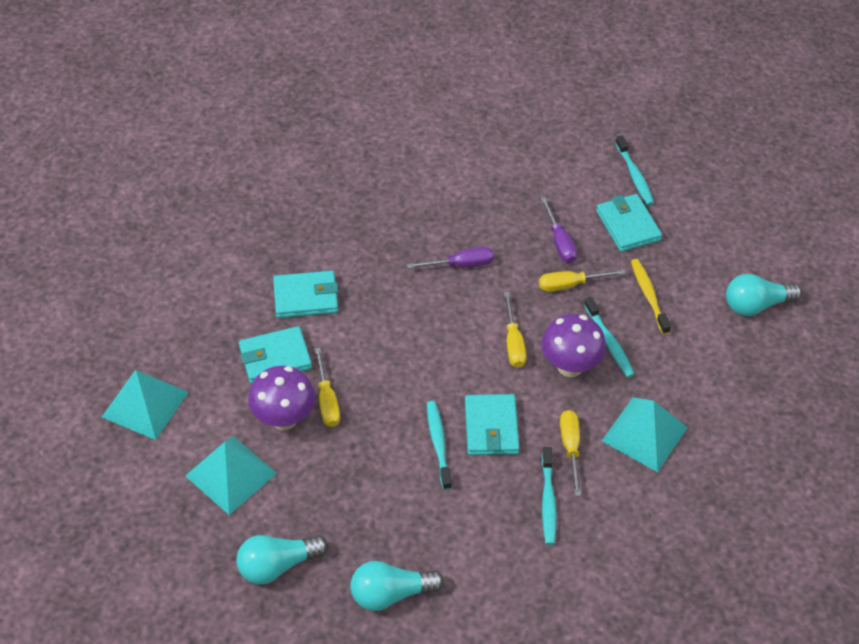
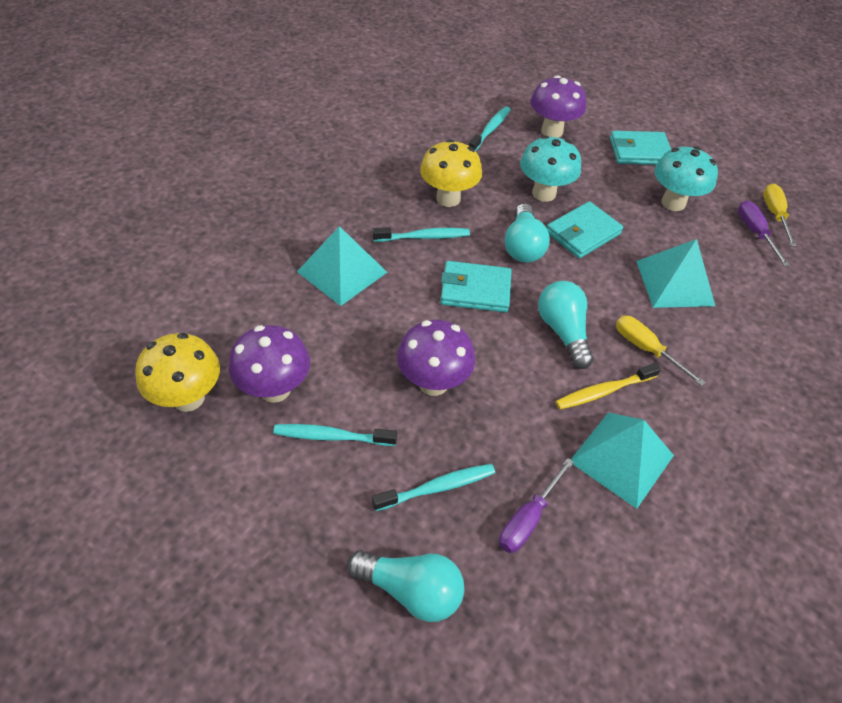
purple mushroom: [248,366,315,430] [541,314,606,377] = 2 -> [229,325,310,403] [397,320,475,396] [531,75,586,138] = 3
turquoise mushroom: none = 0 -> [520,135,581,202] [654,146,718,211] = 2
turquoise wallet: [239,326,312,384] [273,271,338,318] [465,394,520,455] [596,194,662,252] = 4 -> [440,261,512,312] [547,201,623,258] [610,131,671,165] = 3
yellow mushroom: none = 0 -> [135,333,220,412] [420,139,482,207] = 2
yellow screwdriver: [315,348,340,427] [504,292,526,368] [539,269,626,292] [560,410,581,496] = 4 -> [616,316,706,386] [763,184,797,247] = 2

